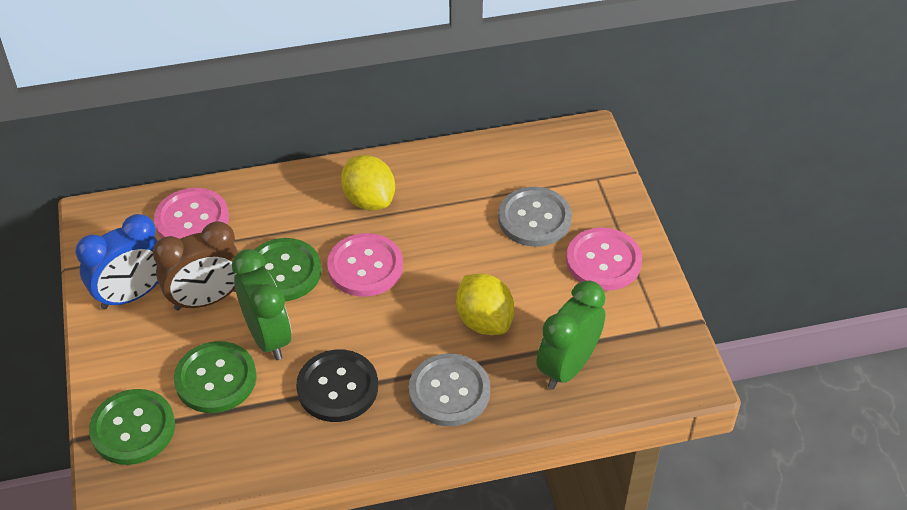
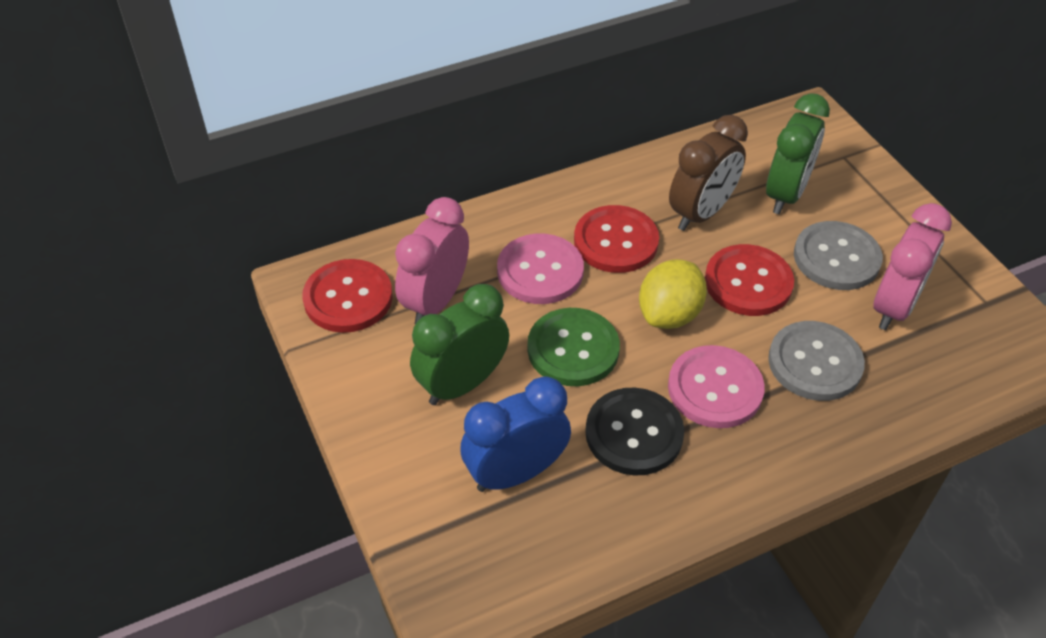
green button: [89,389,175,465] [174,341,257,413] [254,238,321,301] = 3 -> [527,308,620,386] = 1
pink button: [154,188,229,239] [327,233,403,297] [566,227,642,291] = 3 -> [497,233,584,304] [668,345,765,428] = 2
pink clock: none = 0 -> [395,197,469,324] [873,203,952,330] = 2
red button: none = 0 -> [302,259,392,333] [574,205,659,273] [705,244,794,316] = 3
yellow lemon: [341,155,395,211] [456,274,515,335] = 2 -> [639,259,707,329] = 1

